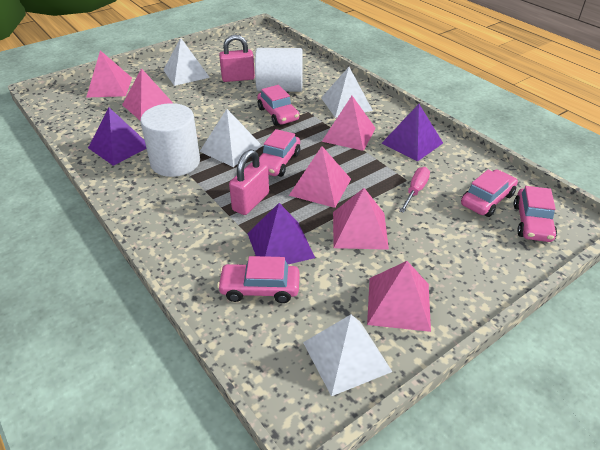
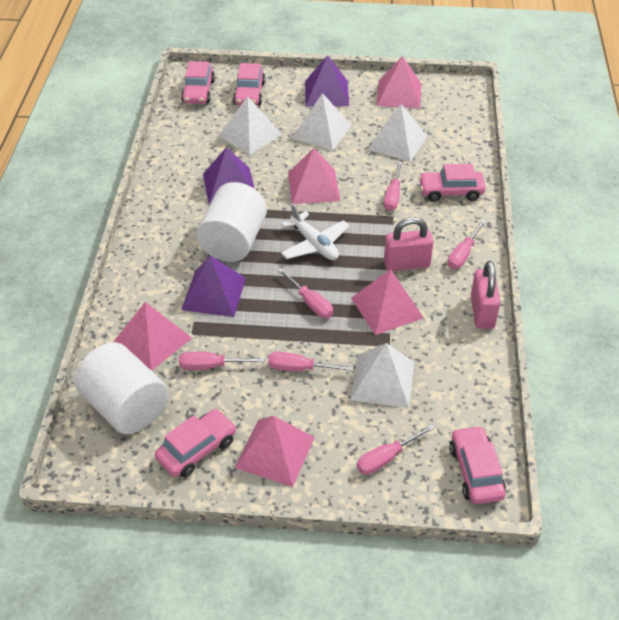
pink pyramid: [86,50,132,98] [122,68,173,120] [289,146,351,208] [322,96,376,151] [333,188,389,250] [367,261,431,332] = 6 -> [114,302,192,371] [235,416,315,487] [288,148,340,204] [351,269,424,335] [376,56,421,109] = 5
pink screwdriver: [399,167,430,213] = 1 -> [179,352,264,370] [268,352,354,371] [278,268,333,318] [357,424,435,475] [384,161,402,211] [448,220,486,269] = 6
white plane: none = 0 -> [281,203,350,260] = 1

